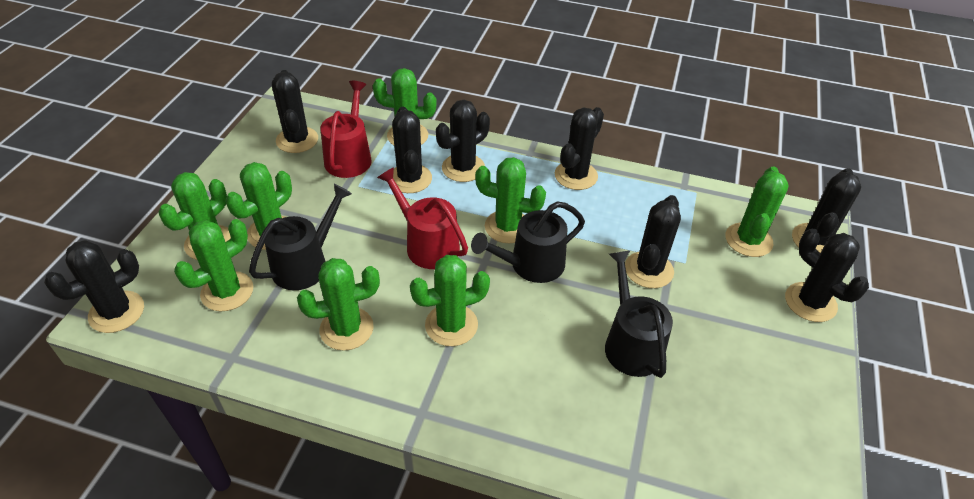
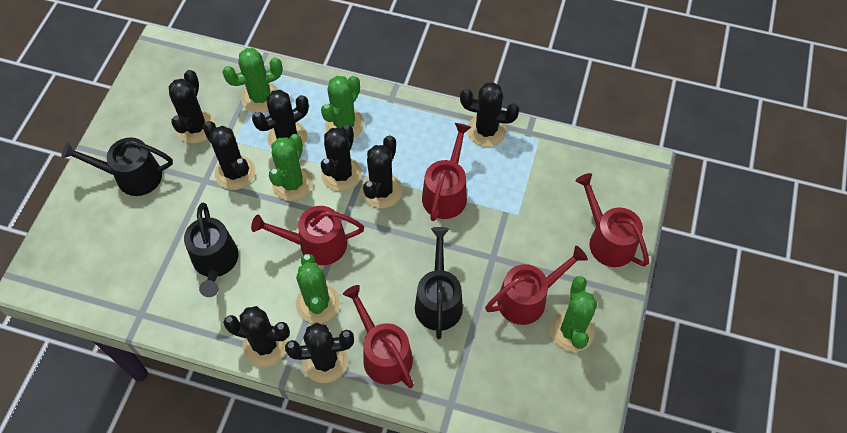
green cactus: [159,172,231,260] [174,219,253,311] [226,162,292,250] [297,258,380,351] [373,68,437,145] [410,255,490,346] [475,157,546,243] [725,166,789,257] = 8 -> [222,48,283,113] [269,134,313,201] [296,254,340,323] [321,76,364,138] [550,276,597,352] = 5
red watering can: [320,81,372,178] [377,167,468,269] = 2 -> [251,206,364,265] [343,285,414,388] [422,123,471,221] [485,246,588,325] [576,173,649,267] = 5

